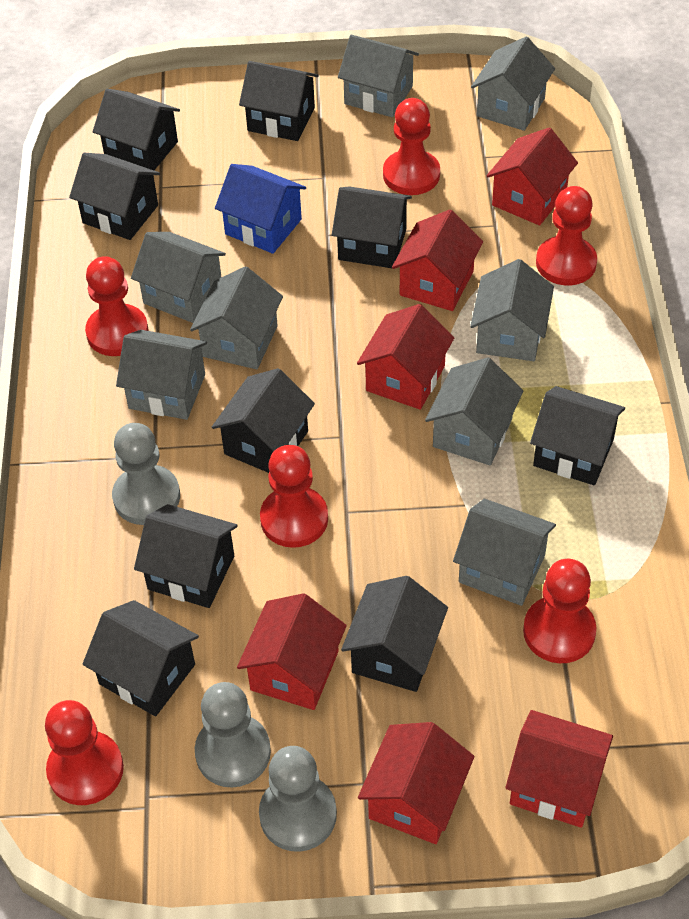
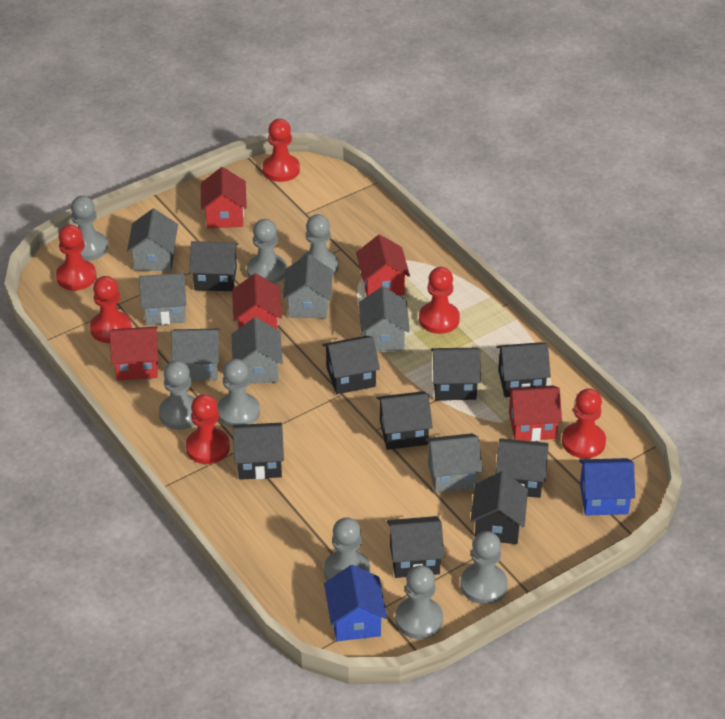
blue house: [215,164,306,254] = 1 -> [324,565,387,641] [579,458,635,515] = 2
grey house: [116,330,207,420] [131,232,226,323] [190,266,283,369] [338,35,419,117] [425,357,523,465] [453,499,556,606] [470,259,554,361] [471,37,555,131] = 8 -> [127,209,178,271] [139,273,187,325] [171,329,220,381] [231,317,283,384] [283,254,333,318] [359,286,410,351] [425,433,483,493] = 7
grey pawn: [112,423,180,525] [195,682,271,788] [259,746,337,852] = 3 -> [71,196,108,261] [159,360,195,430] [217,359,260,428] [247,219,287,284] [300,214,339,276] [324,517,370,581] [395,565,443,639] [460,531,507,604] = 8
red house: [237,593,347,710] [357,304,454,410] [358,722,474,844] [392,210,483,311] [487,127,578,226] [505,710,613,828] = 6 -> [109,326,158,381] [201,167,247,228] [232,273,282,330] [356,235,410,296] [507,385,562,441] = 5

